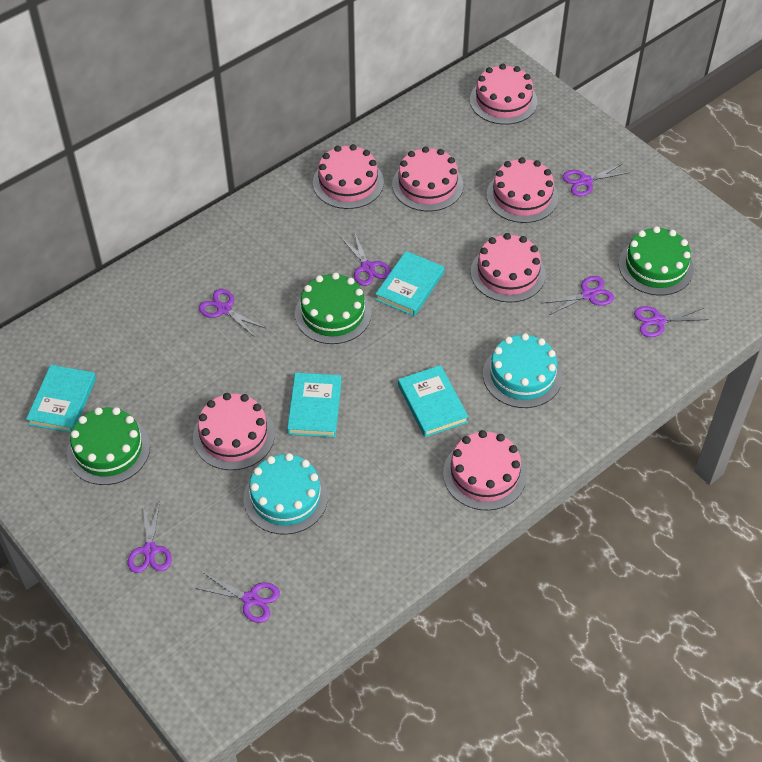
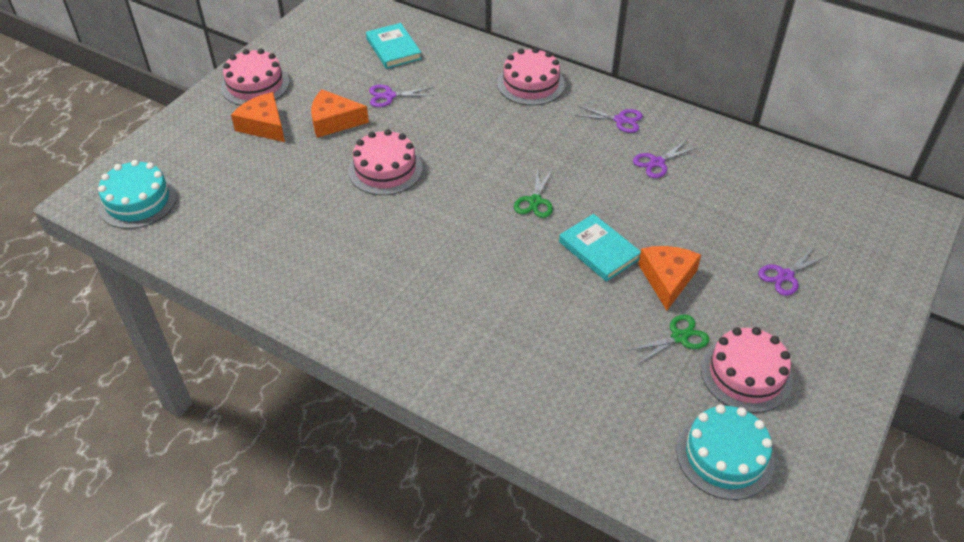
green cake: [67,407,150,485] [295,273,371,344] [619,226,694,295] = 3 -> none = 0
green scissors: none = 0 -> [514,168,553,218] [628,314,709,364] = 2
orange cheese: none = 0 -> [231,92,285,142] [311,89,369,138] [638,246,701,310] = 3
pink cake: [193,393,275,470] [313,144,384,209] [392,146,463,211] [443,430,527,511] [470,64,538,125] [471,233,546,303] [486,157,558,223] = 7 -> [221,49,290,106] [348,129,423,195] [497,47,565,106] [701,327,793,413] = 4
purple scissors: [128,502,172,573] [195,573,280,623] [199,289,265,337] [342,232,391,286] [543,276,614,315] [562,164,630,196] [634,306,709,337] = 7 -> [369,85,434,107] [575,106,643,133] [633,140,698,178] [758,247,827,296] = 4
turquoise book: [26,365,96,433] [287,373,342,438] [375,251,444,316] [398,365,469,437] = 4 -> [366,23,422,69] [559,214,641,282] = 2

